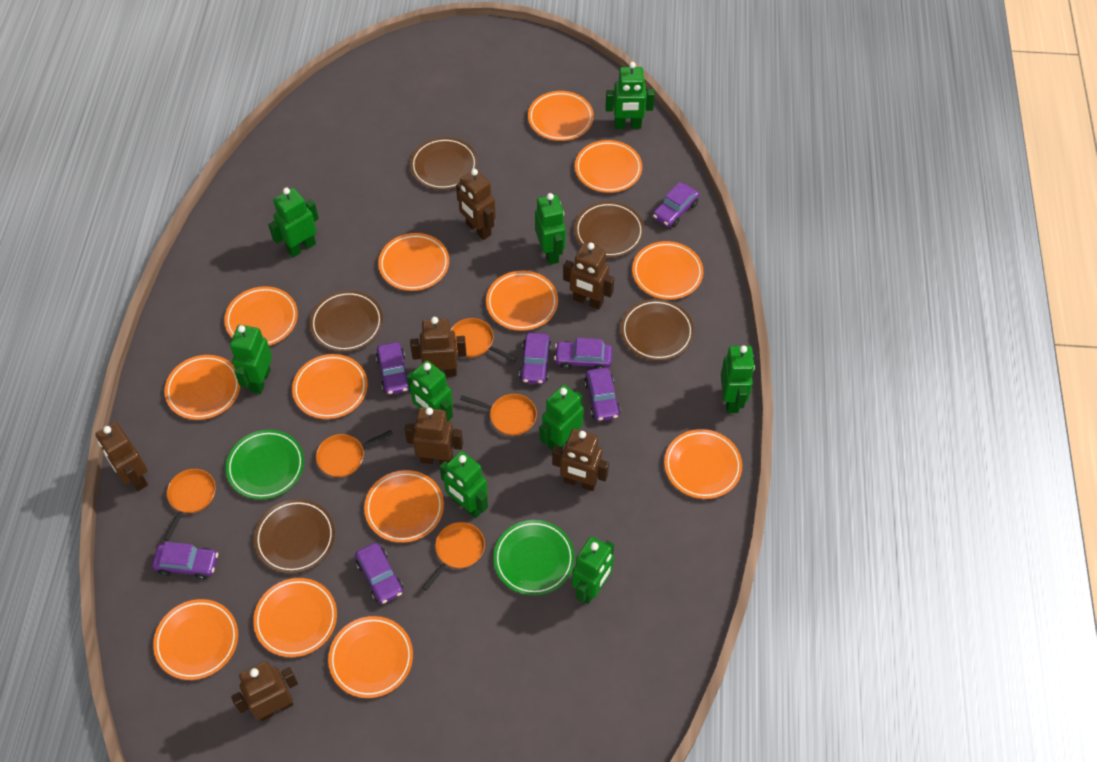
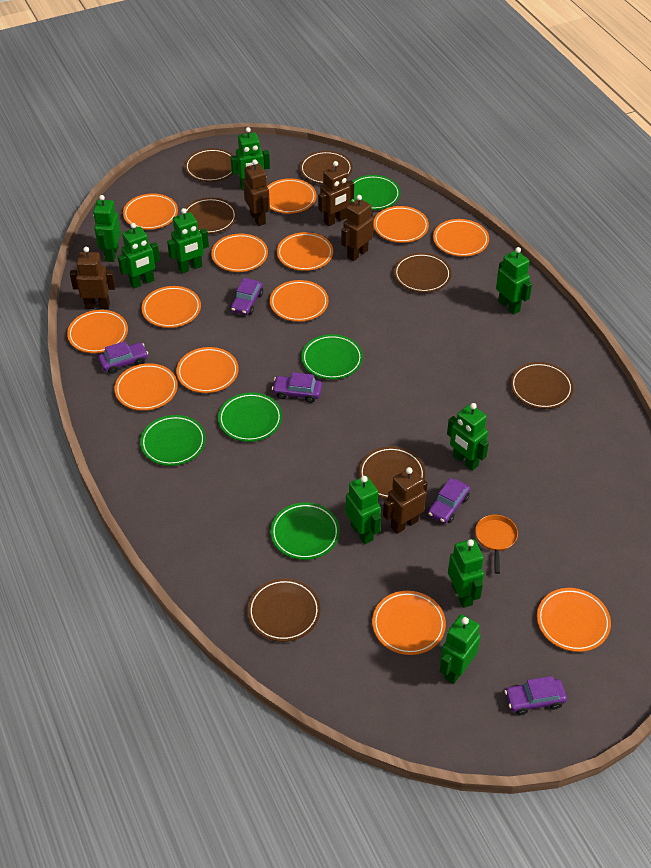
brown plate: [254,499,335,574] [310,291,383,352] [410,137,478,190] [574,201,644,258] [621,299,694,361] = 5 -> [185,148,234,182] [185,198,237,234] [248,578,320,642] [300,151,353,184] [359,446,426,499] [394,253,452,293] [510,362,574,409] = 7
brown robot: [96,422,148,491] [231,661,298,721] [404,407,463,465] [410,317,466,377] [456,169,496,240] [552,429,609,491] [563,243,614,310] = 7 -> [70,247,116,309] [243,159,270,226] [318,161,354,226] [341,195,374,261] [383,467,428,534] = 5
green plate: [226,430,304,500] [493,520,575,596] = 2 -> [140,415,206,466] [218,393,282,442] [270,502,340,560] [301,334,363,379] [350,175,401,210] = 5
orange pan: [163,469,216,541] [316,430,393,477] [422,522,485,591] [451,318,517,362] [460,394,537,436] = 5 -> [475,515,518,574] = 1
purple car: [152,542,218,580] [355,543,403,604] [376,342,409,395] [519,333,552,384] [554,338,612,370] [584,367,621,421] [653,182,699,227] = 7 -> [98,341,148,374] [231,278,263,315] [272,372,322,403] [428,478,470,524] [505,676,567,715] = 5

